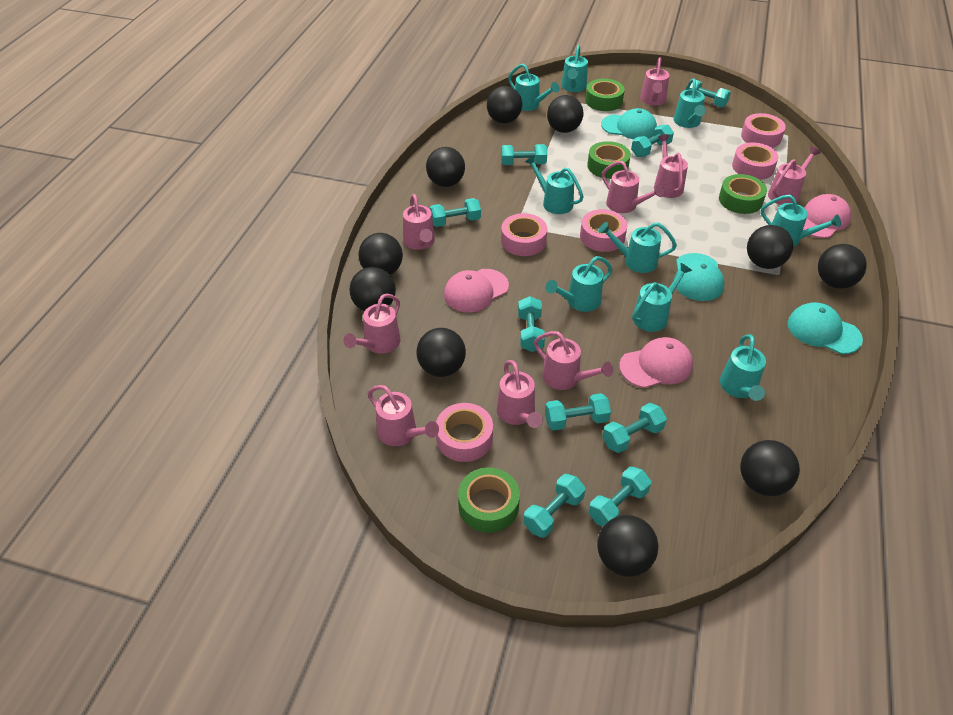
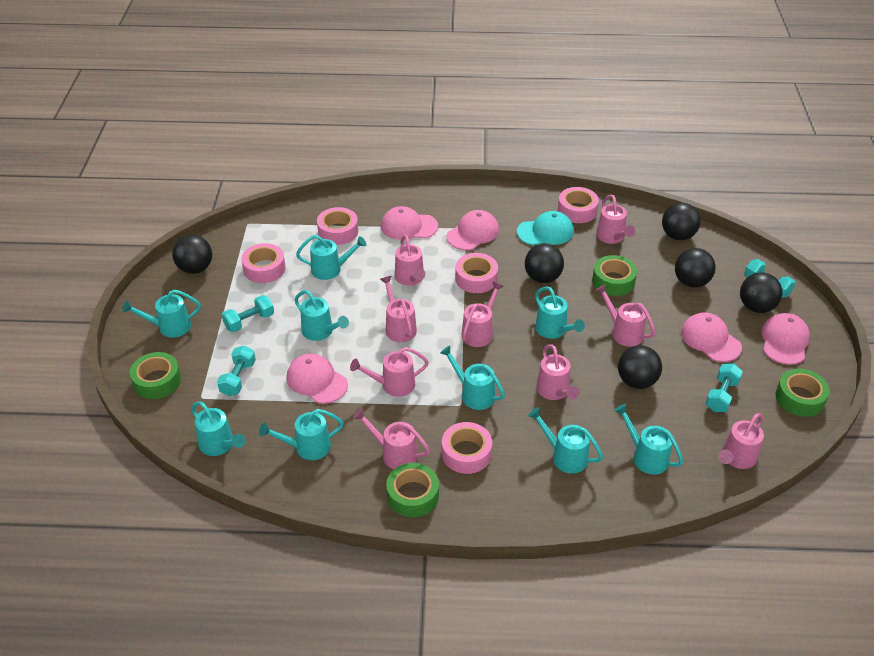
black ball: [349,267,396,311] [359,233,403,275] [416,328,466,377] [426,147,465,187] [487,86,522,123] [547,95,583,133] [597,515,658,577] [740,440,800,496] [747,225,793,269] [818,244,867,289] = 10 -> [172,235,212,274] [525,244,564,283] [618,345,662,389] [662,203,701,240] [675,248,716,288] [740,272,782,313] = 6
pink cap: [444,269,509,312] [619,337,693,388] [803,194,851,238] = 3 -> [286,353,348,404] [381,206,438,240] [446,210,499,250] [681,313,742,362] [761,313,810,365] = 5
turquoise cap: [601,108,657,139] [674,253,724,301] [788,302,863,354] = 3 -> [517,211,574,245] = 1
turquoise dumbbell: [430,198,481,227] [501,144,547,165] [518,296,545,352] [523,474,586,538] [545,393,611,431] [589,467,651,527] [602,403,667,453] [631,125,674,157] [689,80,731,108] = 9 -> [217,345,256,396] [222,295,274,332] [706,363,743,412] [744,259,796,298] = 4

